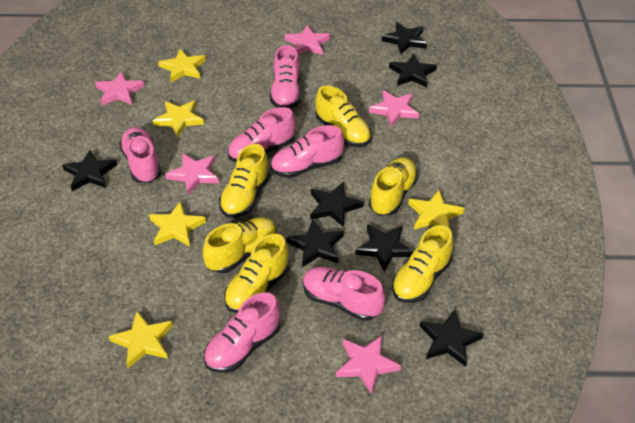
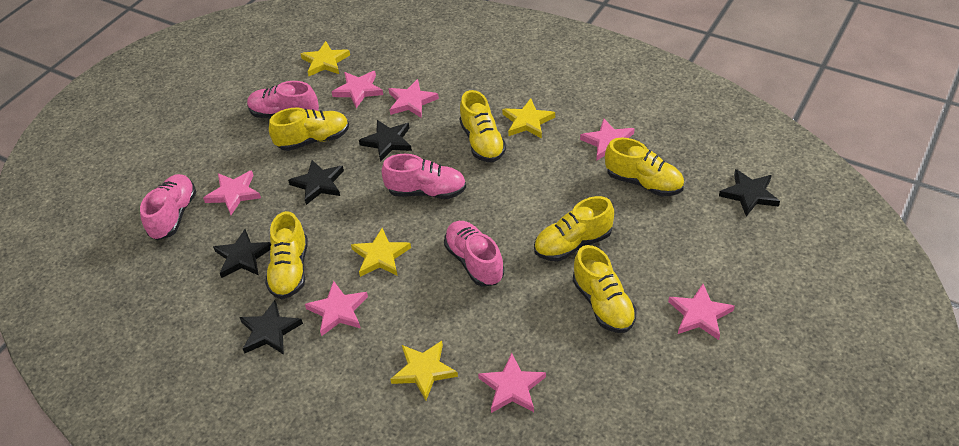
black star: [62,150,117,191] [287,219,344,267] [310,182,364,227] [355,224,414,272] [382,22,427,54] [389,54,437,87] [420,310,484,367] = 7 -> [213,229,271,278] [239,300,303,355] [288,160,344,205] [359,120,412,162] [719,169,780,216] = 5
pink shoe: [119,127,161,183] [204,292,280,373] [228,107,296,162] [270,45,301,109] [270,125,345,178] [303,267,385,321] = 6 -> [140,174,196,240] [247,81,319,118] [382,154,466,199] [444,221,504,287] = 4
pink star: [95,71,145,106] [165,153,219,195] [285,25,330,55] [336,335,401,394] [369,90,419,127] = 5 -> [203,170,261,215] [305,281,368,336] [332,71,383,108] [388,79,439,118] [478,353,546,413] [580,118,635,161] [668,284,735,340] = 7
yellow star: [109,311,173,368] [149,201,206,247] [153,100,204,138] [158,49,206,82] [408,190,464,229] = 5 -> [301,41,350,76] [351,228,411,277] [390,341,458,401] [502,98,555,138] = 4

